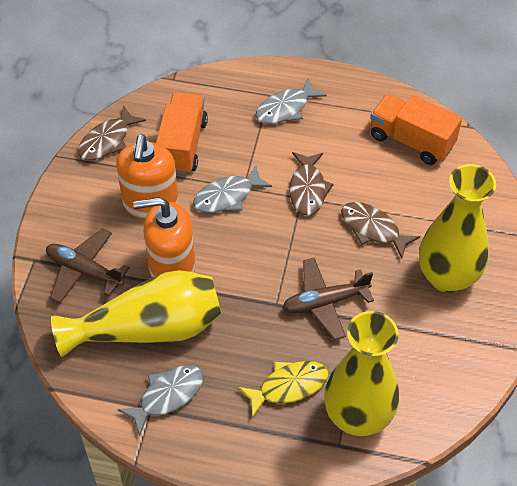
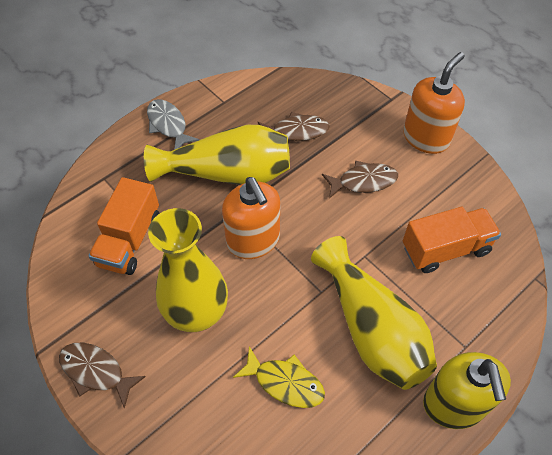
brown plane: [46,228,130,303] [283,258,374,340] = 2 -> none = 0
grey fish: [118,365,204,436] [193,165,272,213] [256,78,327,124] = 3 -> [147,99,199,150] = 1
yellow soap dispenser: none = 0 -> [423,352,511,429] = 1

